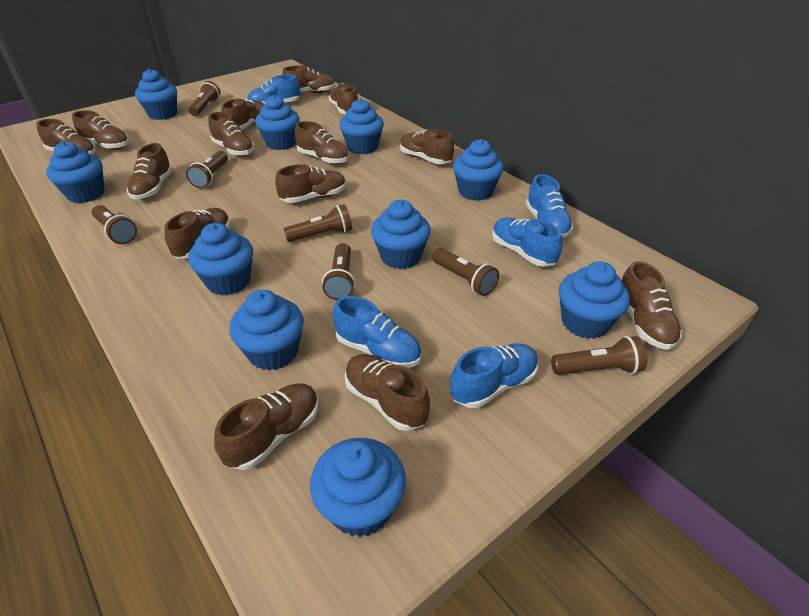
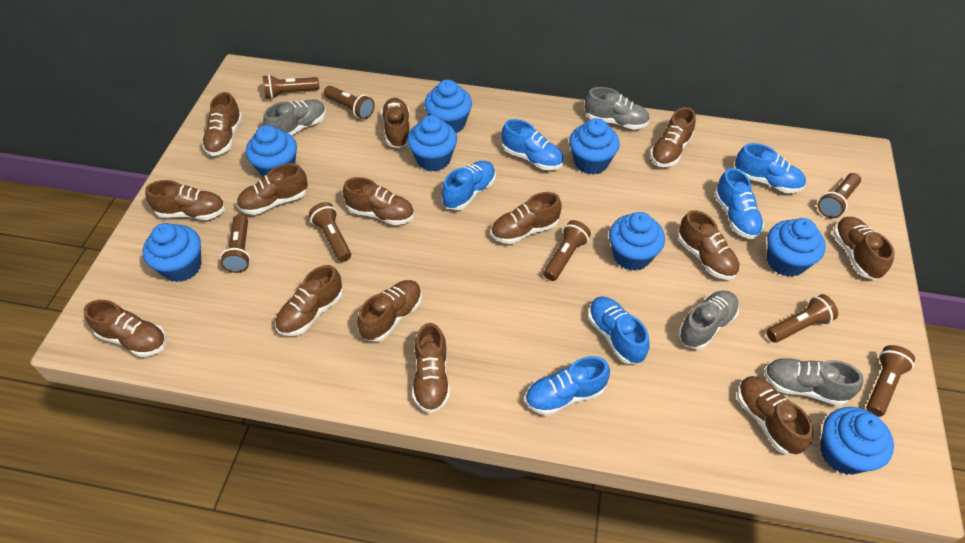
blue cupcake: [46,141,105,203] [135,69,177,120] [188,223,253,295] [229,290,304,371] [255,95,300,150] [310,438,406,537] [340,99,384,155] [371,200,431,269] [453,139,504,201] [559,261,630,339] = 10 -> [143,223,202,282] [246,125,297,177] [407,115,457,172] [424,80,472,133] [569,118,620,175] [609,212,665,271] [767,218,826,277] [820,407,894,475] = 8
blue shoe: [248,75,300,104] [333,296,422,368] [450,343,538,408] [492,218,563,267] [526,174,573,238] = 5 -> [442,161,496,210] [502,119,564,170] [525,356,610,416] [588,296,650,364] [714,168,764,239] [735,143,806,193] = 6
brown flashlight: [92,205,137,244] [186,151,228,188] [189,81,220,116] [284,204,352,242] [322,243,355,300] [432,248,499,296] [551,336,647,375] = 7 -> [220,214,251,273] [263,75,320,99] [309,202,351,262] [324,86,375,119] [544,220,591,281] [766,294,838,343] [818,173,861,218] [866,345,915,417] = 8
grey shoe: none = 0 -> [263,99,326,136] [585,87,650,130] [678,291,739,350] [764,358,864,406] = 4

